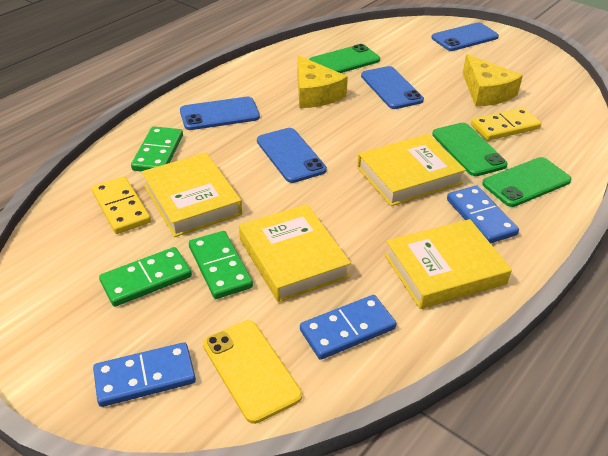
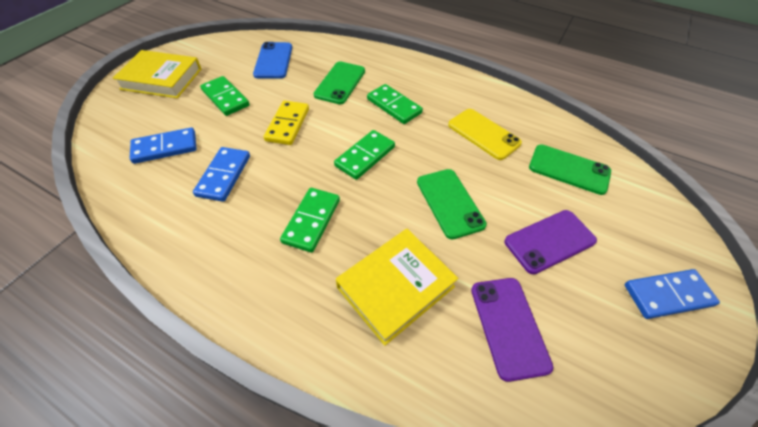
blue phone: [180,97,260,130] [257,128,327,183] [361,66,424,109] [432,22,499,51] = 4 -> [253,42,292,79] = 1
green domino: [99,247,192,307] [131,126,183,171] [189,231,253,299] = 3 -> [200,76,250,116] [280,188,340,253] [334,130,395,180] [367,84,423,124] = 4
purple phone: none = 0 -> [471,278,553,382] [504,210,597,274] = 2
yellow book: [142,153,242,237] [239,204,351,302] [357,134,466,206] [385,219,512,309] = 4 -> [113,50,201,98] [336,229,458,346] = 2
yellow cheese: [297,55,348,108] [463,54,523,106] = 2 -> none = 0
yellow domino: [91,176,151,234] [471,108,541,141] = 2 -> [264,100,309,145] = 1

